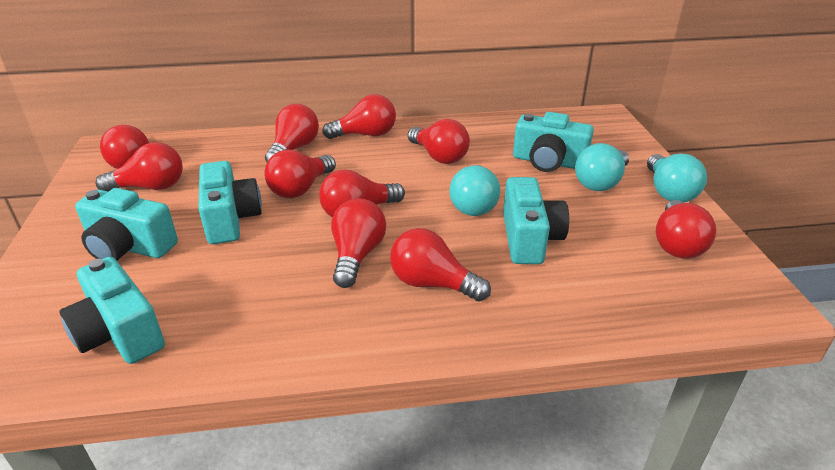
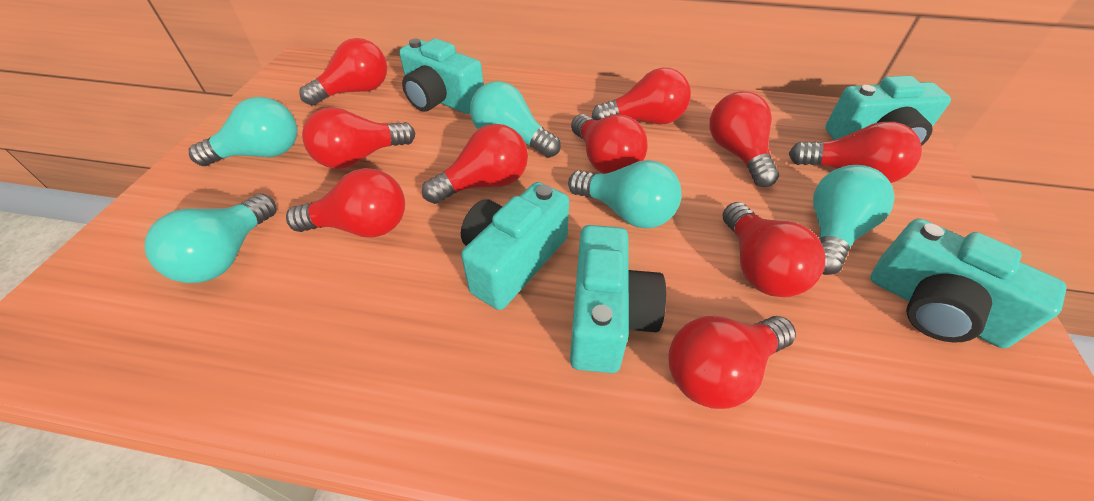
turquoise light bulb: [449,165,500,216] [575,143,629,191] [647,154,707,202] = 3 -> [145,194,277,283] [189,97,297,166] [470,81,561,158] [568,160,682,229] [813,165,895,275] = 5

